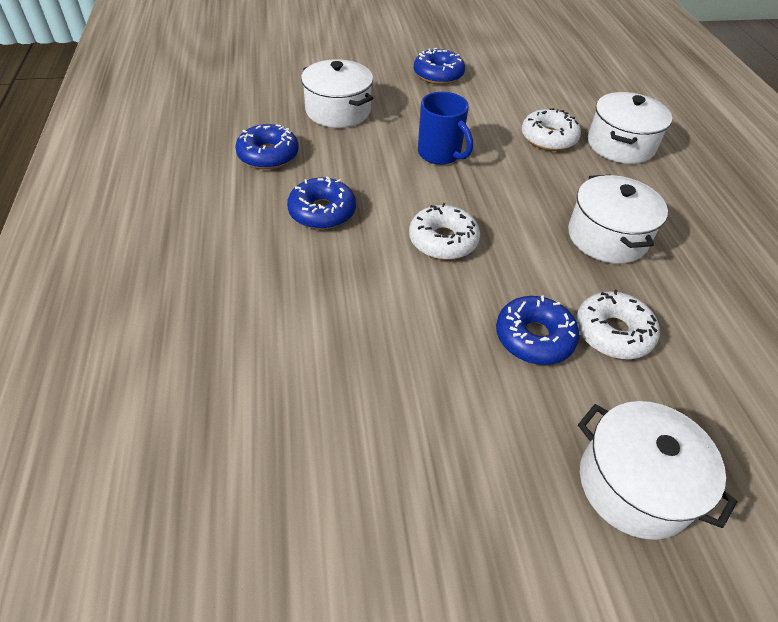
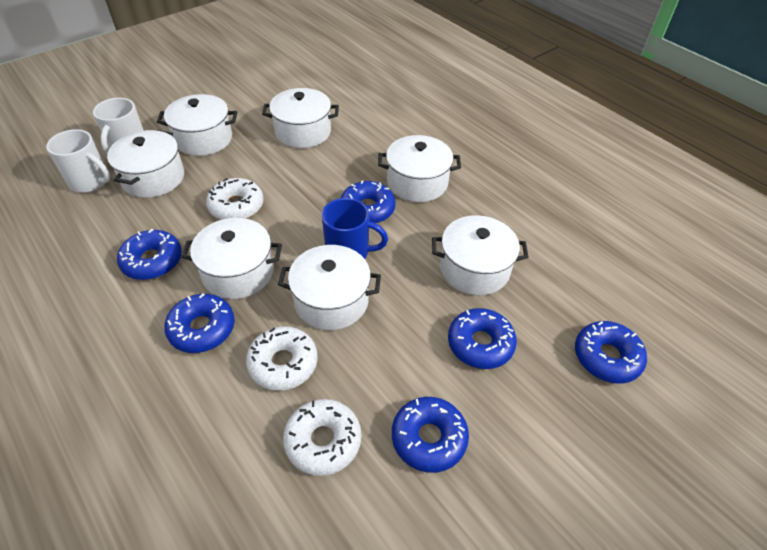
blue donut: [235,124,299,169] [287,176,356,229] [414,48,465,85] [496,295,579,365] = 4 -> [117,229,182,280] [164,294,235,353] [341,180,396,223] [392,397,469,473] [448,308,517,369] [575,321,647,383] = 6
white mug: none = 0 -> [46,129,110,193] [93,98,144,155] = 2
white pot: [301,59,373,128] [568,175,668,264] [578,401,737,540] [588,92,672,164] = 4 -> [107,130,184,198] [157,94,237,156] [181,218,282,299] [262,88,339,148] [278,245,381,330] [378,135,461,202] [432,215,529,295] = 7

